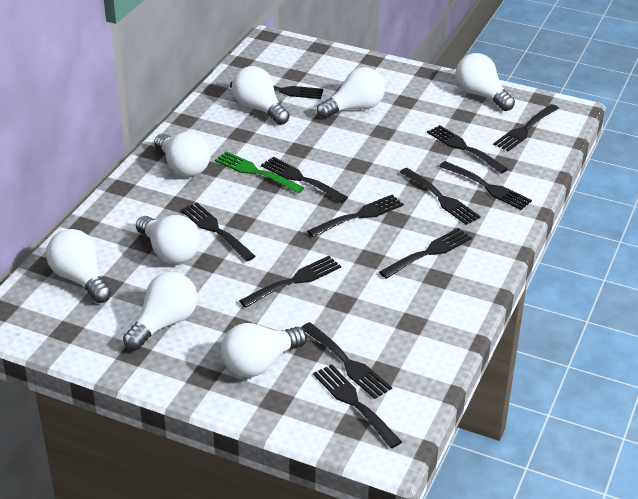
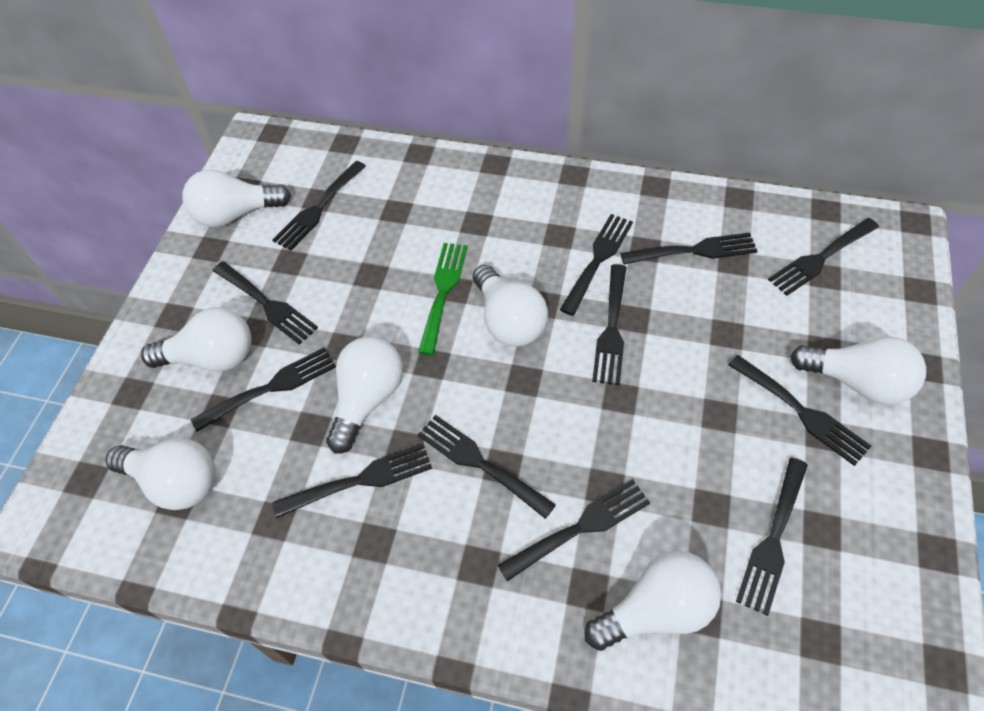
white light bulb: [46,229,111,303] [123,272,198,350] [136,215,200,264] [154,132,211,177] [221,323,307,377] [232,66,290,125] [316,67,385,119] [456,53,515,111] = 8 -> [106,438,216,510] [141,307,252,372] [182,169,291,227] [326,336,403,454] [473,265,548,346] [584,551,721,651] [790,336,926,405] = 7

